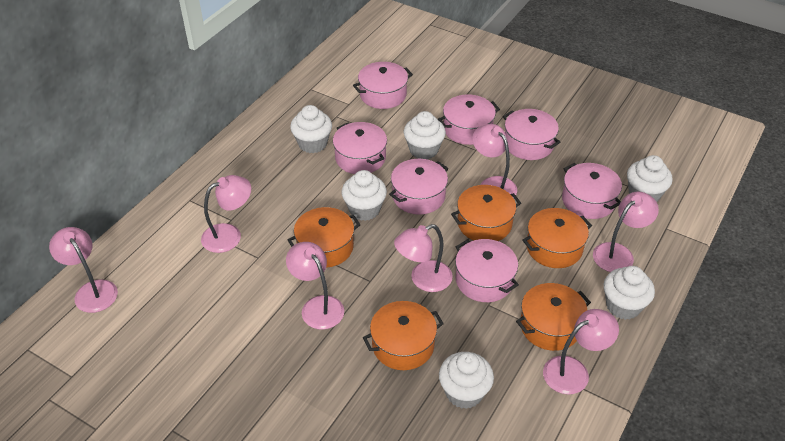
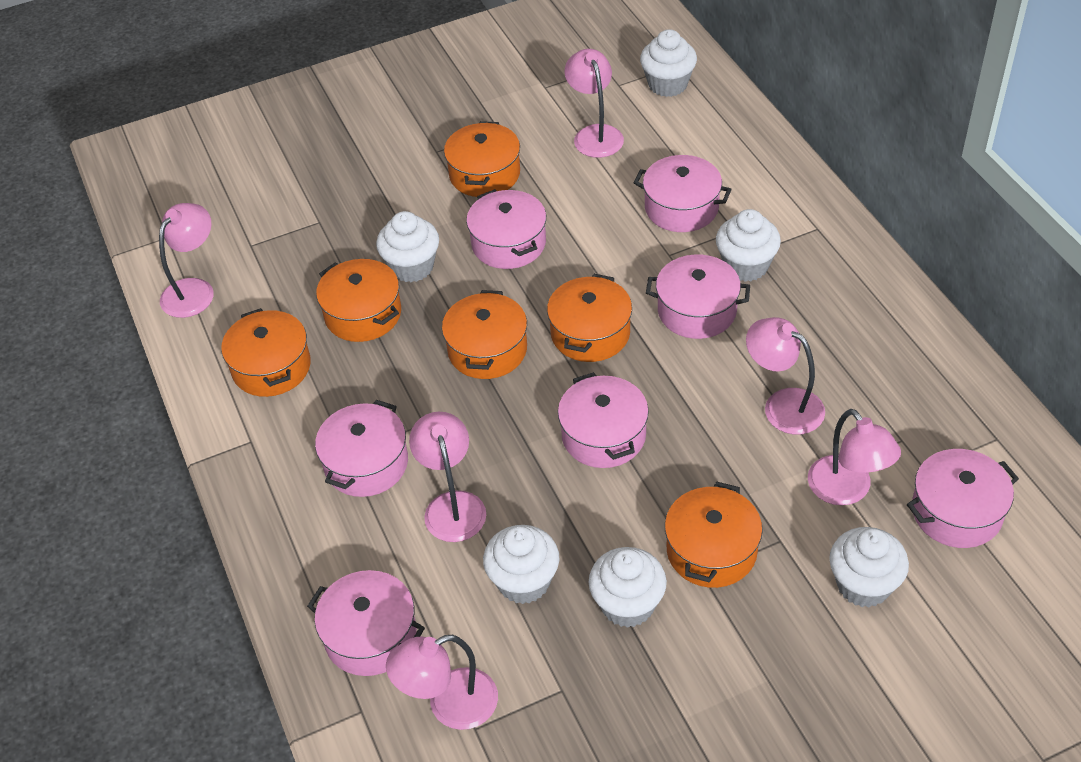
orange pot: [287,207,360,268] [363,301,444,370] [451,185,521,241] [516,283,591,351] [522,208,592,268] = 5 -> [221,308,311,397] [316,259,401,342] [442,290,527,379] [444,121,520,197] [547,274,632,362] [665,481,763,588] = 6
pink lamp: [49,227,118,313] [201,175,251,253] [286,242,344,330] [394,224,453,292] [472,124,517,198] [543,309,619,394] [593,192,659,272] = 7 -> [159,203,214,318] [386,635,498,730] [409,412,486,542] [565,49,624,158] [746,317,825,434] [808,409,901,505] = 6

